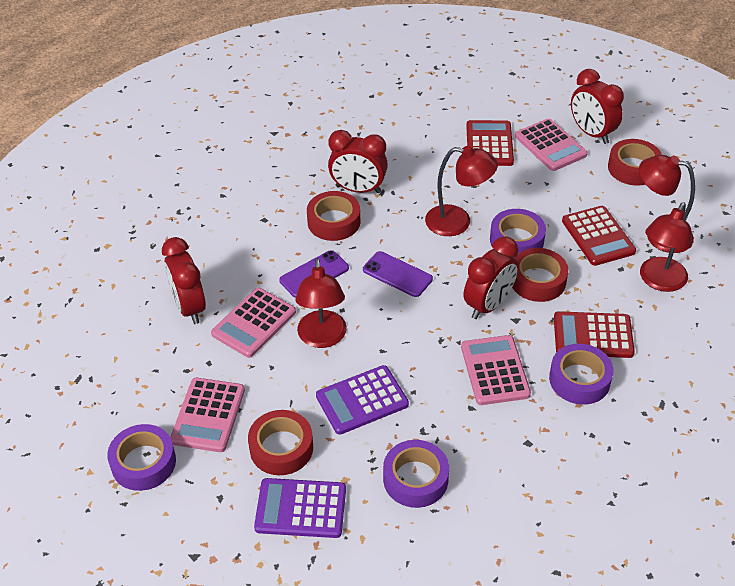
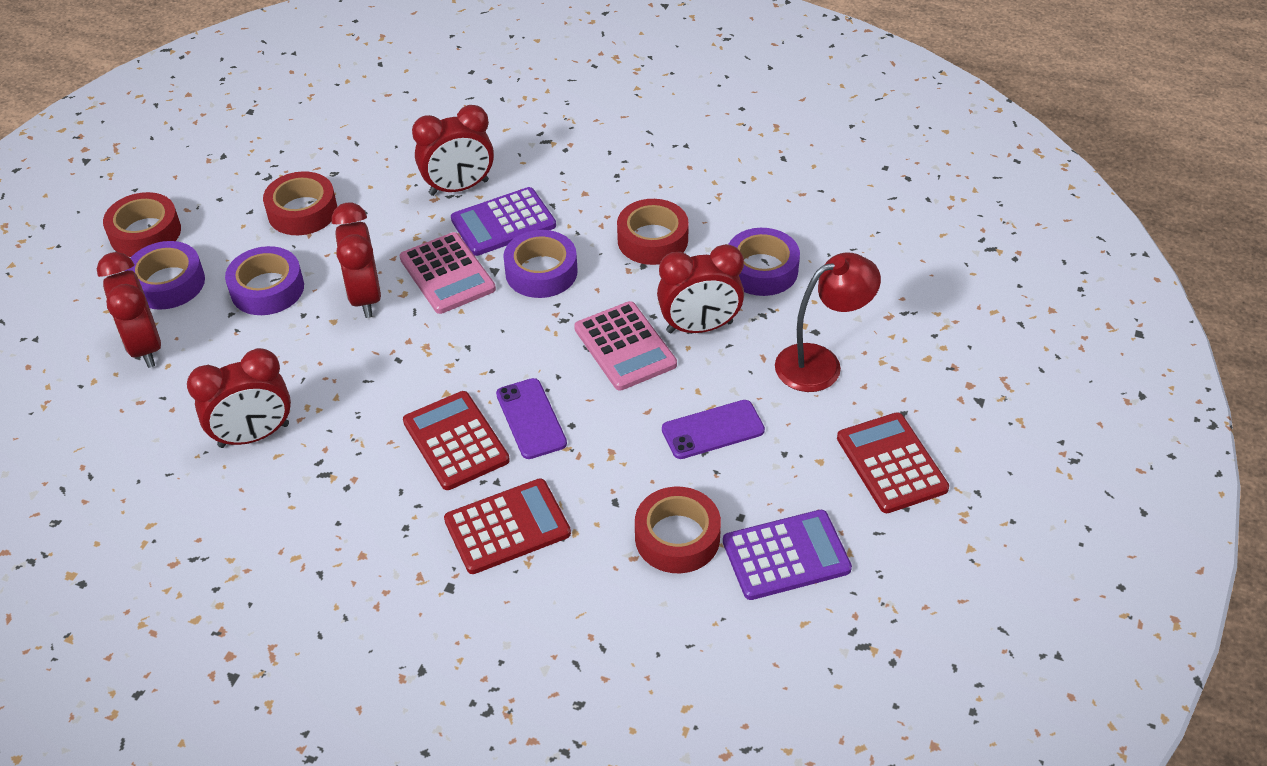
pink calculator: [170,378,245,452] [211,288,296,358] [461,335,531,405] [515,118,588,171] = 4 -> [399,232,496,314] [574,301,677,391] = 2
red clock: [162,237,206,324] [328,130,388,193] [464,236,518,319] [571,69,624,144] = 4 -> [97,252,161,368] [187,348,291,448] [332,202,381,318] [412,105,494,196] [657,244,744,333] = 5
red lamp: [295,258,347,348] [425,146,498,236] [639,155,695,253] [640,202,692,292] = 4 -> [775,253,881,392] = 1

